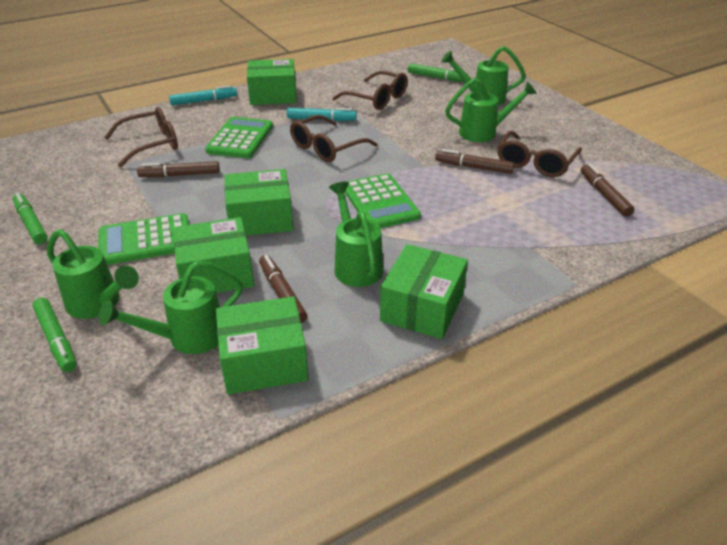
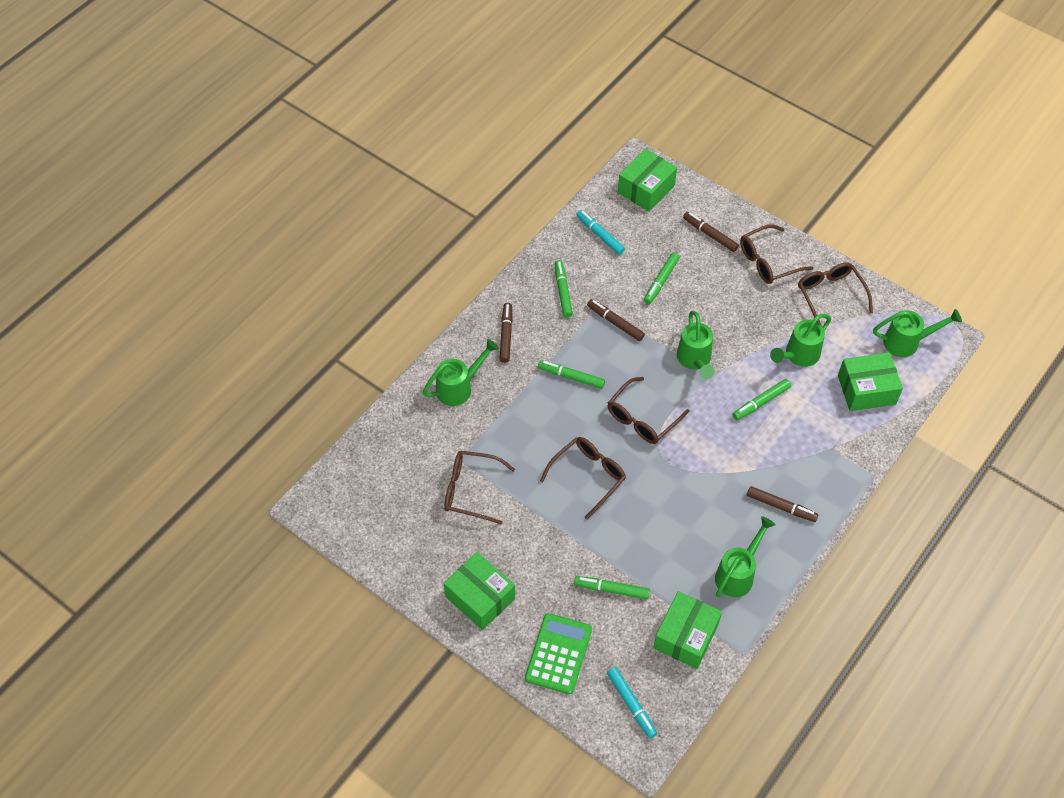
brown glasses: [104,107,178,167] [290,115,377,162] [332,71,408,110] [498,131,582,177] = 4 -> [444,451,515,525] [540,437,626,520] [608,377,690,444] [740,225,813,284] [798,263,873,326] = 5
green box: [173,217,254,293] [216,296,308,395] [225,169,293,236] [247,59,296,105] [380,244,468,339] = 5 -> [444,552,515,630] [618,149,677,212] [653,591,722,669] [838,352,903,411] = 4
green calculator: [98,213,189,265] [205,117,273,158] [345,174,421,228] = 3 -> [525,613,592,695] = 1
green marker: [13,193,48,244] [33,297,76,372] [408,63,468,82] = 3 -> [538,360,605,389] [554,260,573,318] [574,576,650,599] [644,252,680,304] [733,379,791,420] = 5

